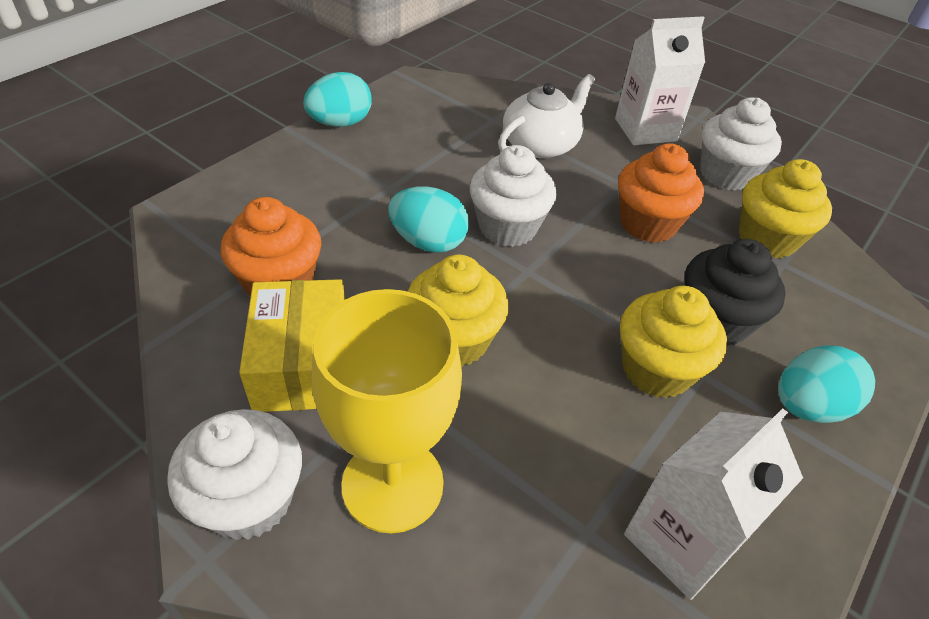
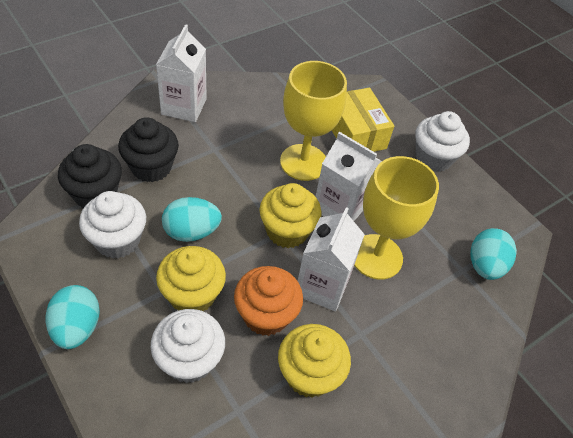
black cupcake: [685,239,786,347] = 1 -> [58,144,122,208] [118,117,179,182] = 2
orange cupcake: [221,197,321,296] [618,143,704,243] = 2 -> [234,266,303,336] = 1
white carton: [615,16,705,145] [624,408,803,600] = 2 -> [156,24,207,122] [298,207,365,311] [315,132,382,221] = 3
white teapot: [498,74,595,159] = 1 -> none = 0
yellow goblet: [312,289,462,533] = 1 -> [280,61,347,181] [354,156,439,280] = 2

